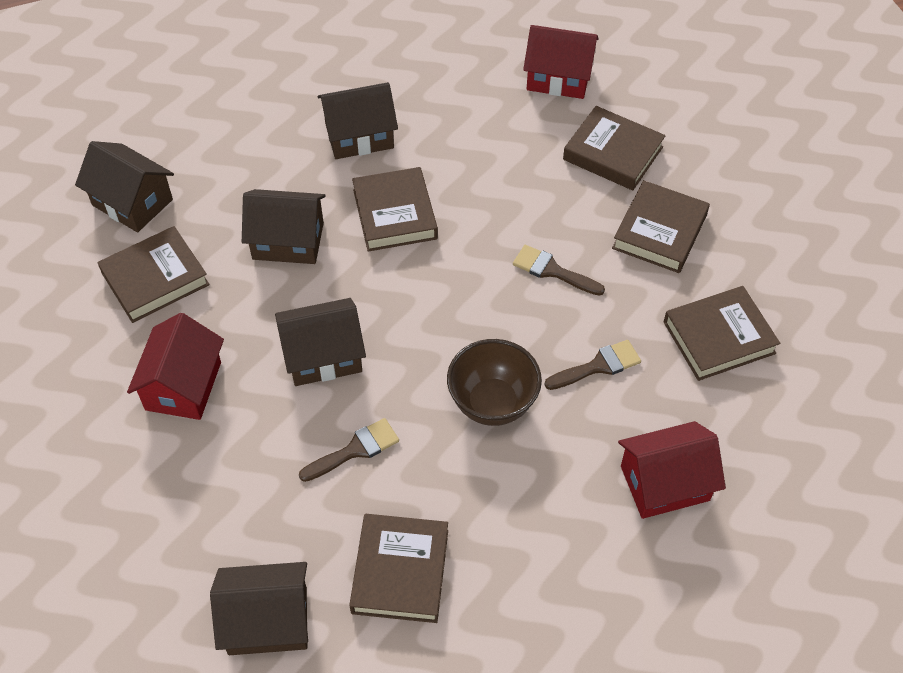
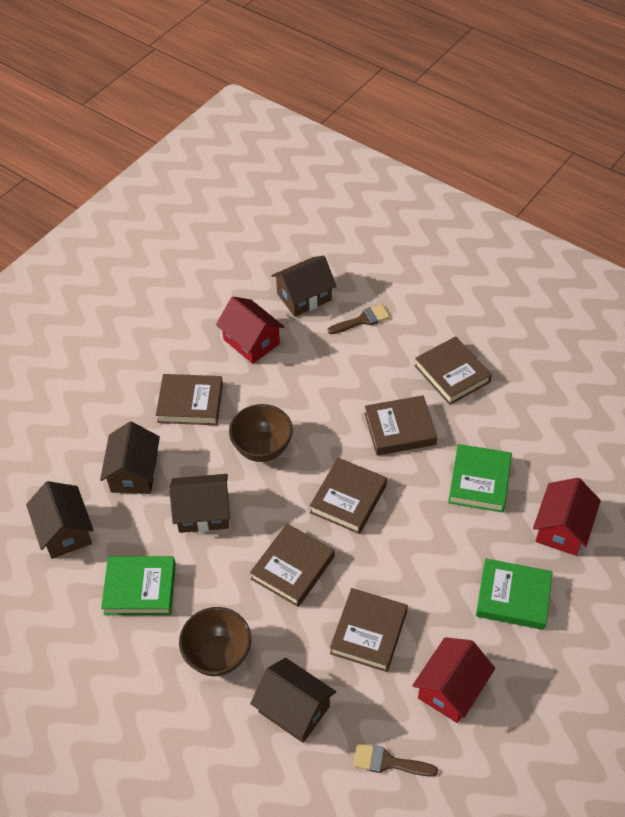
brown bowl: [447,339,542,426] = 1 -> [179,607,251,676] [229,404,293,462] = 2
brown brush: [299,418,399,482] [513,245,605,296] [544,340,641,390] = 3 -> [327,304,390,334] [353,743,438,777] = 2
green book: none = 0 -> [101,556,176,615] [448,444,512,513] [476,559,553,630] = 3

